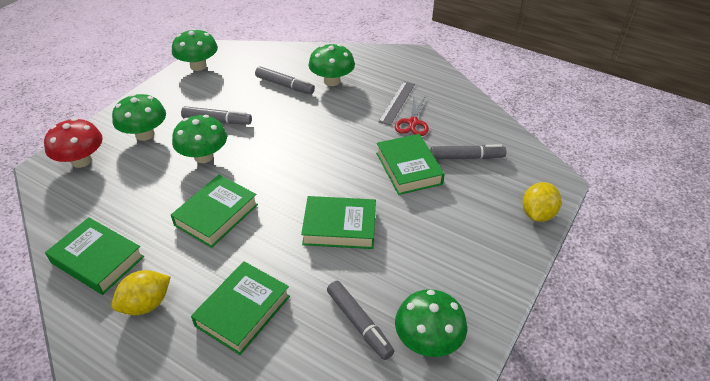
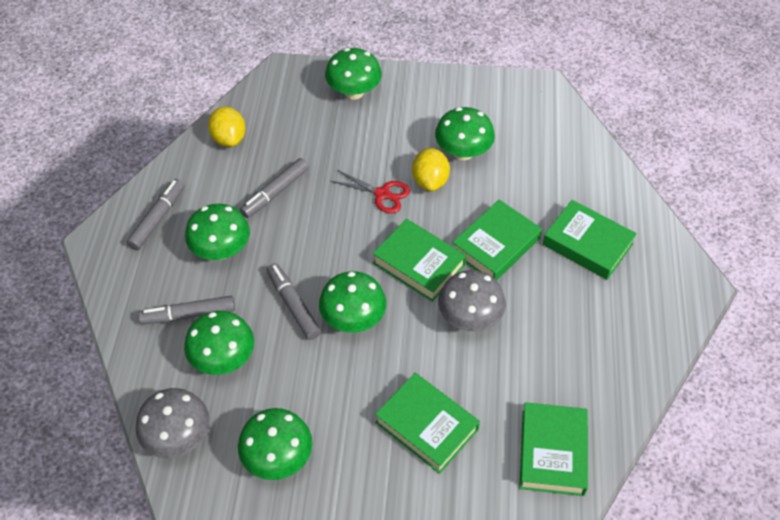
green mushroom: [112,94,166,141] [172,28,218,71] [172,115,227,163] [308,44,355,86] [395,289,467,357] = 5 -> [184,311,254,375] [185,204,250,260] [238,408,312,480] [319,271,386,333] [325,48,382,99] [435,107,495,160] = 6
grey mushroom: none = 0 -> [136,388,210,458] [438,270,506,331] = 2
grey ruler: [378,81,415,125] = 1 -> none = 0
red mushroom: [44,118,103,168] = 1 -> none = 0

